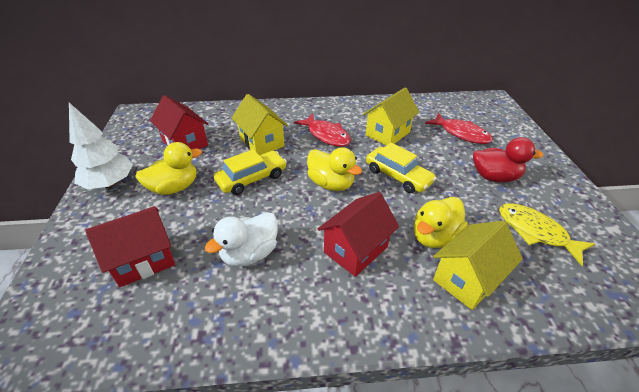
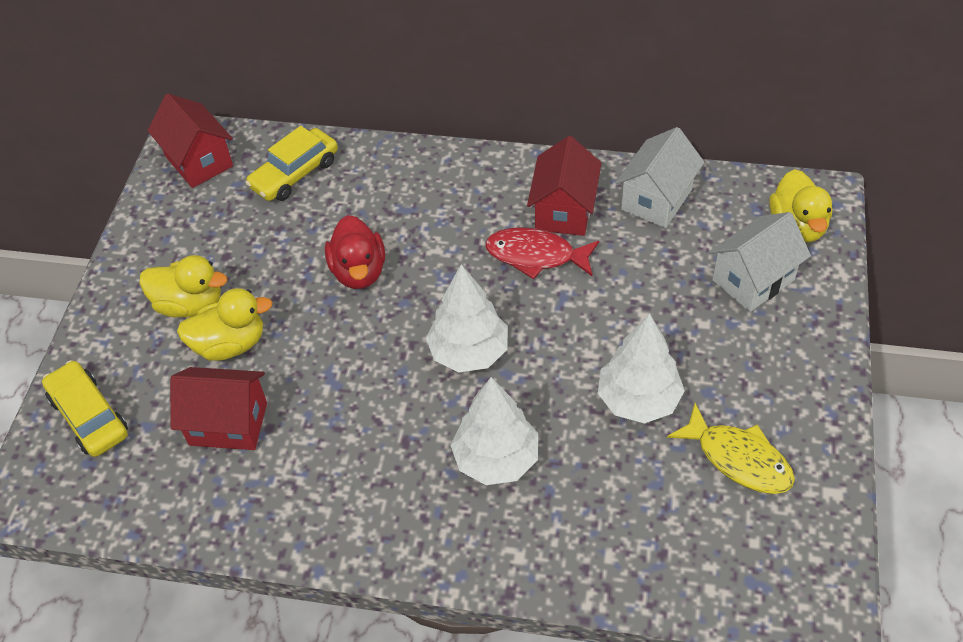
red fish: [294,113,351,147] [425,113,493,144] = 2 -> [485,227,599,279] = 1
white duck: [205,212,278,267] = 1 -> none = 0
white house: none = 0 -> [615,127,705,228] [709,212,811,312] = 2
white tree: [69,103,133,189] = 1 -> [426,264,508,372] [451,377,538,485] [598,314,685,424] = 3
yellow house: [232,94,288,155] [363,87,419,146] [433,220,523,310] = 3 -> none = 0

